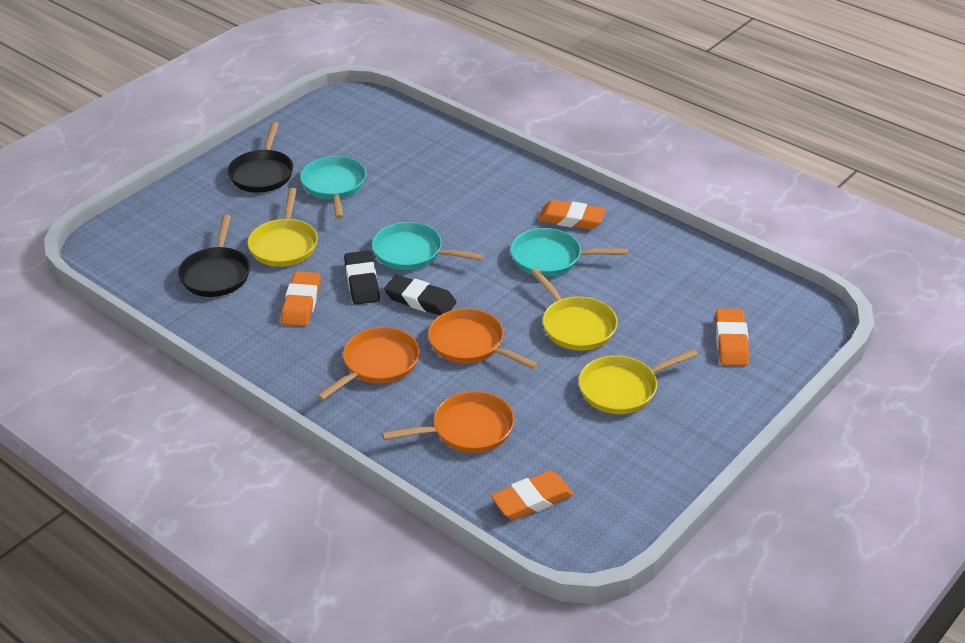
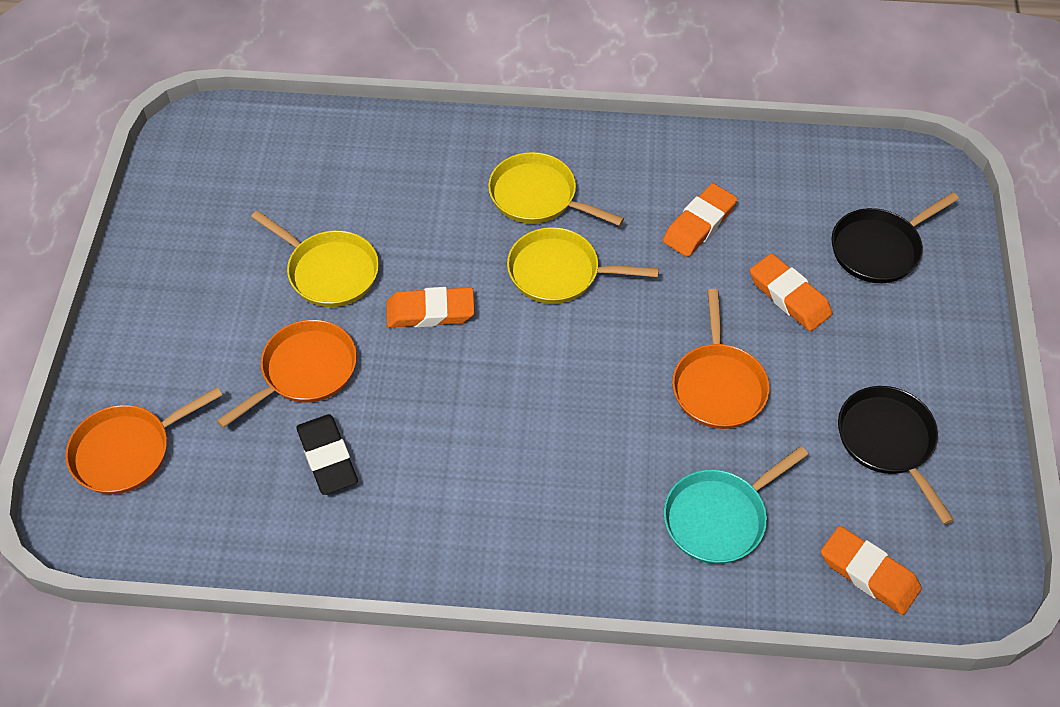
black eraser: [344,251,380,305] [384,275,456,315] = 2 -> [296,414,358,495] = 1
turquoise pan: [300,156,366,219] [372,222,484,270] [510,228,628,277] = 3 -> [664,446,808,564] = 1

